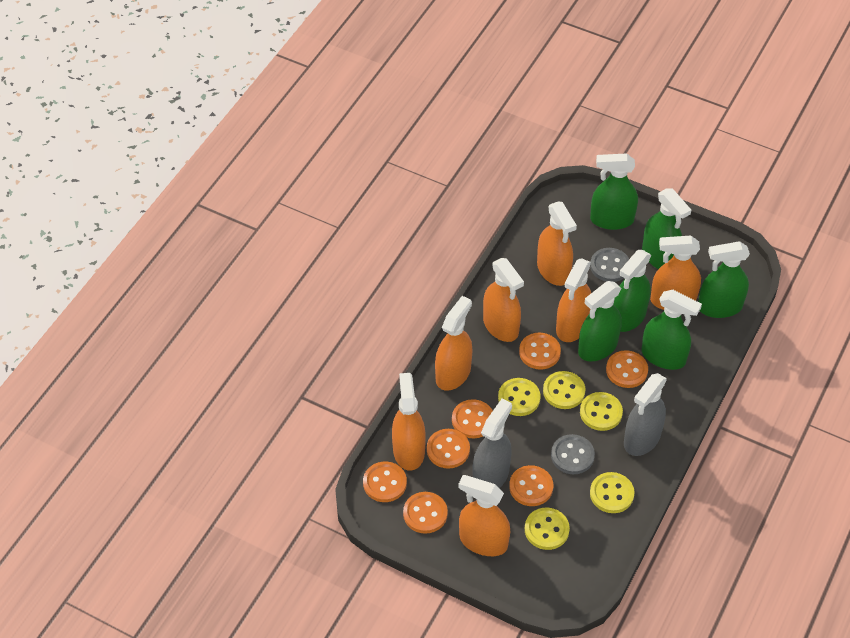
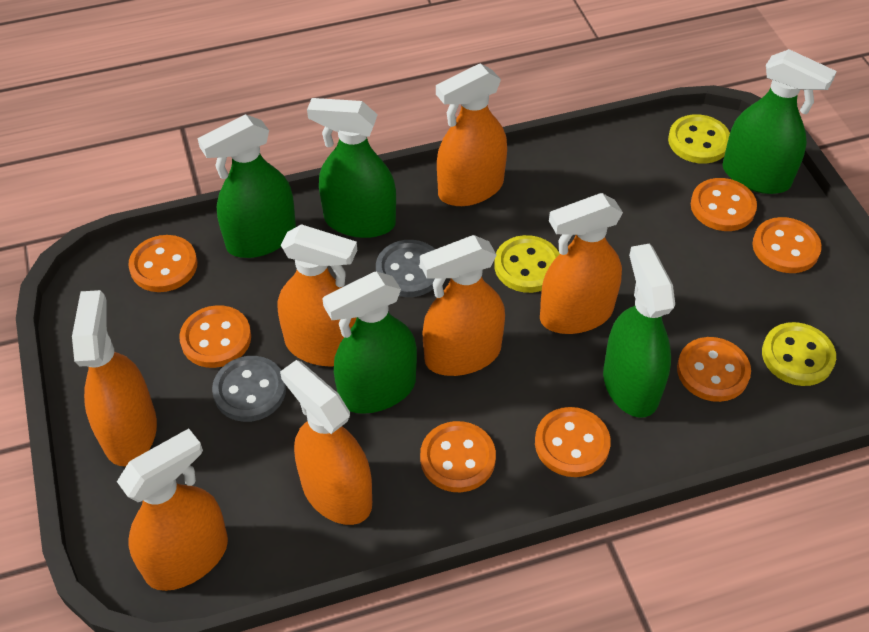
green spray bottle: [578,281,622,362] [590,154,638,230] [613,250,651,332] [641,290,702,370] [642,188,691,269] [698,242,750,318] = 6 -> [197,114,296,258] [307,98,396,238] [322,271,417,414] [603,244,675,418] [723,49,837,194] = 5
grey spray bottle: [472,399,512,488] [624,373,667,456] = 2 -> none = 0
yellow button: [498,378,540,416] [525,508,570,550] [543,371,585,409] [580,392,623,431] [590,472,634,513] = 5 -> [494,235,560,293] [668,114,730,164] [762,322,836,386] = 3

